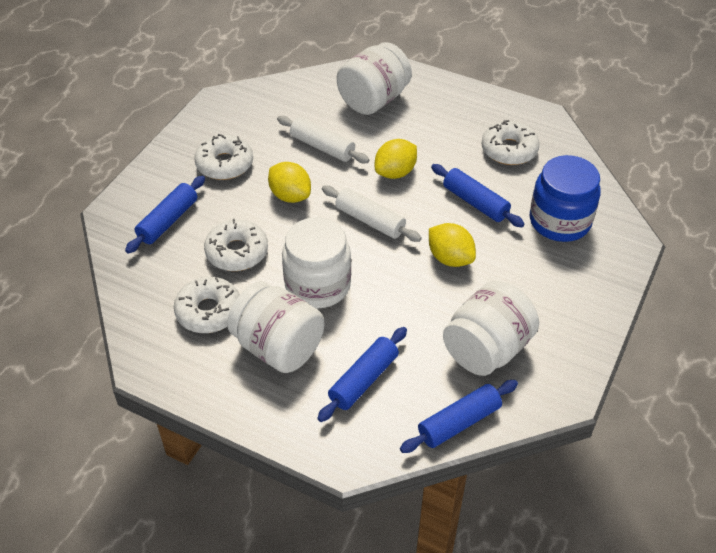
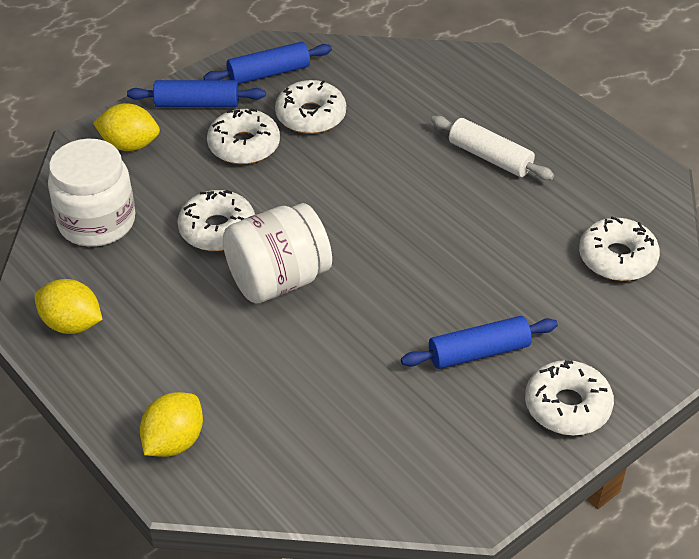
blue jar: [530,155,601,242] = 1 -> none = 0
blue rolling pin: [125,176,205,254] [317,327,407,422] [400,380,518,453] [431,164,524,227] = 4 -> [127,80,265,107] [203,42,332,84] [401,316,558,369] = 3
white donut: [174,277,240,333] [194,134,253,180] [204,219,268,271] [481,120,539,165] = 4 -> [178,190,255,251] [207,108,280,165] [275,80,346,134] [525,360,614,435] [579,216,660,281] = 5
white jar: [227,281,324,373] [282,217,351,309] [337,42,412,115] [443,280,539,376] = 4 -> [48,139,135,247] [223,203,332,304] = 2
white rolling pin: [277,116,369,163] [322,186,422,242] = 2 -> [431,116,554,180] = 1

